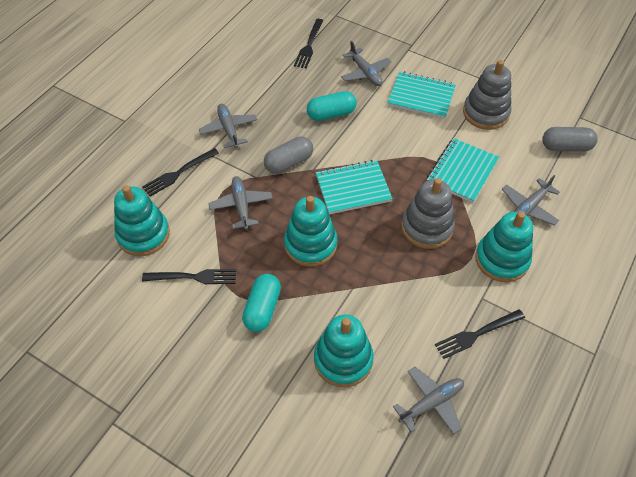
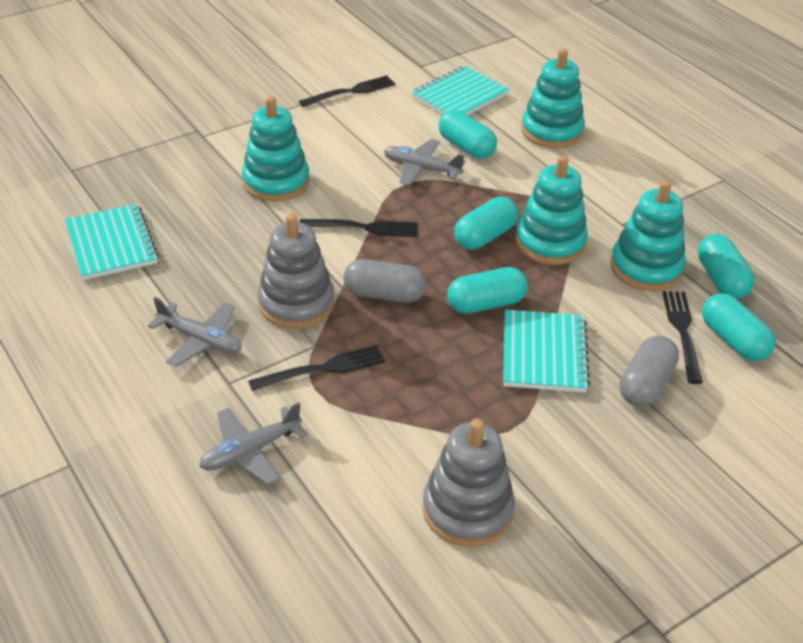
grey plane: [199,104,257,148] [209,176,273,230] [341,41,391,86] [393,367,464,434] [502,175,560,226] = 5 -> [148,297,242,367] [199,402,308,485] [384,139,466,185] = 3
turquoise capsule: [242,274,281,332] [307,91,357,121] = 2 -> [438,110,497,159] [447,267,528,314] [454,197,518,250] [698,234,754,299] [702,293,775,361] = 5

